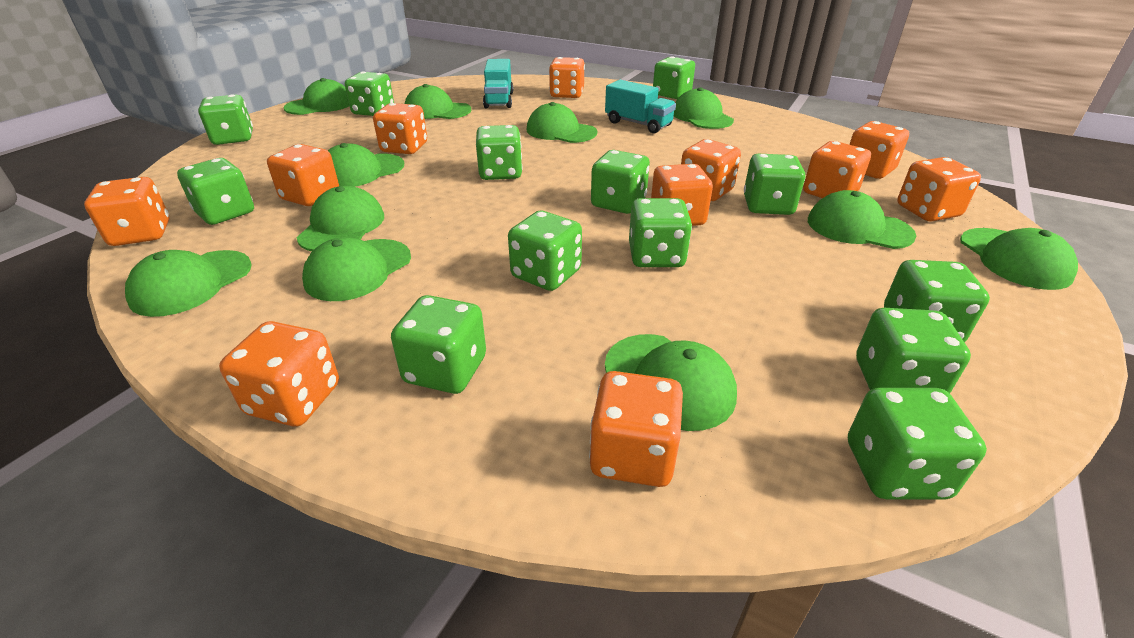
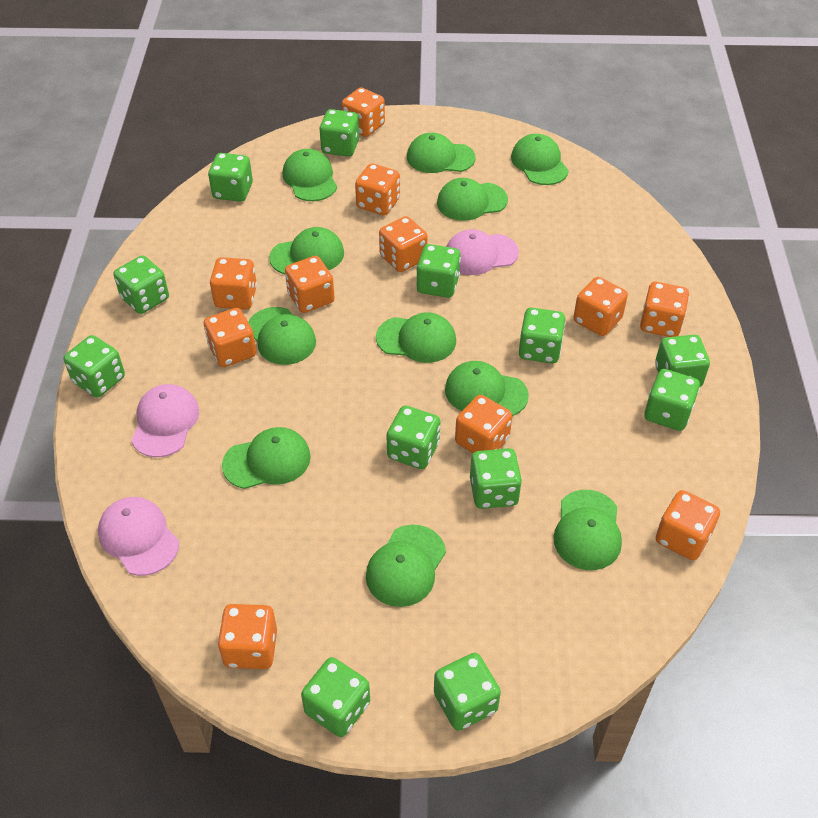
green dice: [177,158,254,225] [198,95,253,145] [345,72,394,116] [391,295,486,394] [476,125,523,180] [508,211,582,291] [591,150,650,214] [629,198,692,267] [653,56,695,99] [744,154,805,215] [848,388,987,500] [856,308,971,393] [884,260,990,342] = 13 -> [64,335,125,398] [113,255,169,314] [208,153,253,202] [301,657,370,737] [319,109,360,157] [386,406,440,469] [416,244,461,298] [434,653,501,731] [470,448,522,509] [519,308,566,364] [644,369,700,431] [655,335,710,387] = 12
pink cap: none = 0 -> [98,497,179,576] [131,384,199,457] [446,229,519,275] = 3
turquoise truck: [483,59,514,108] [605,80,676,133] = 2 -> none = 0

